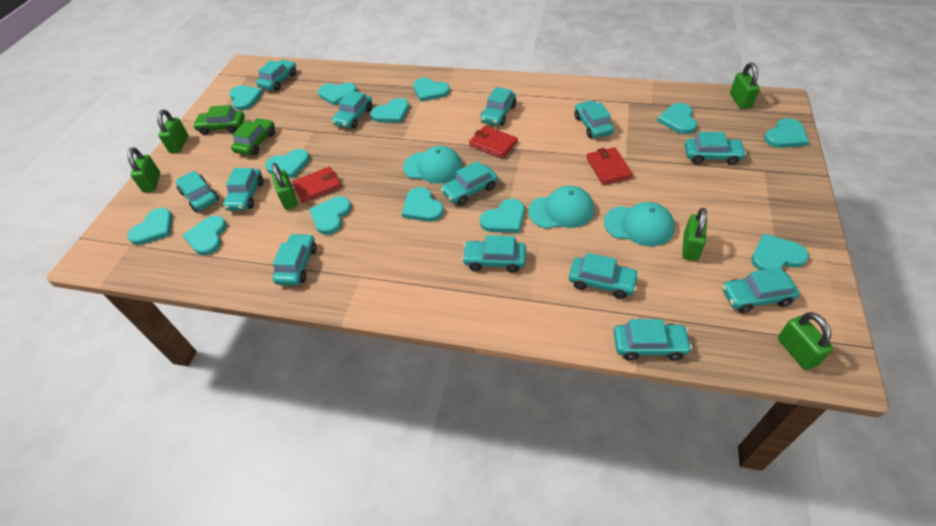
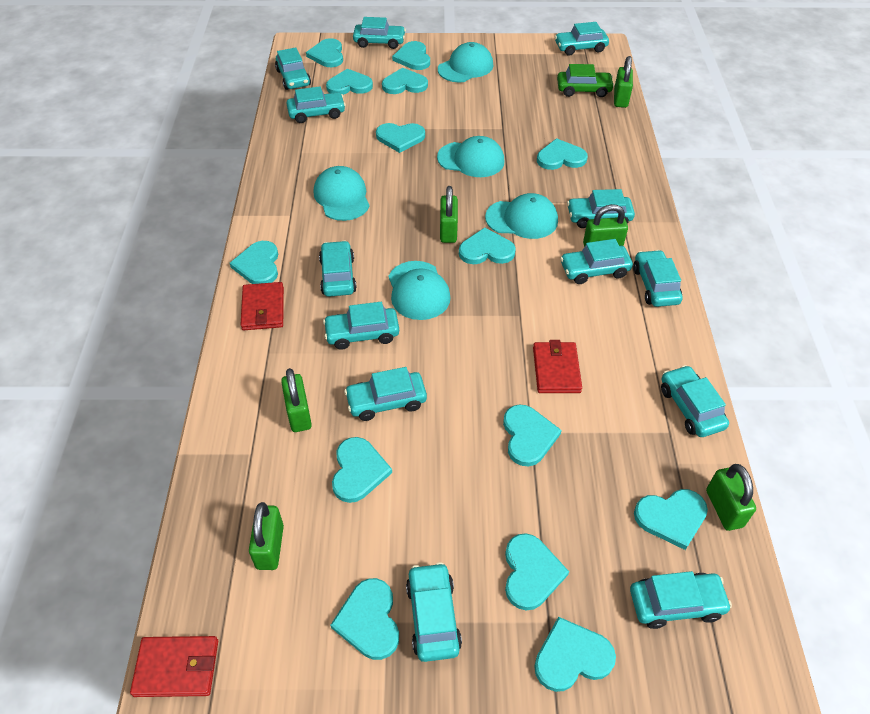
green car: [193,105,245,135] [231,118,275,156] = 2 -> [557,64,614,97] = 1
turquoise cap: [403,146,463,183] [528,186,594,229] [604,202,675,246] = 3 -> [314,166,370,221] [388,261,451,320] [437,136,504,177] [438,42,493,82] [485,193,558,239] = 5
turquoise heart: [127,208,172,245] [182,216,227,255] [229,85,263,110] [265,149,310,178] [309,197,351,235] [318,83,357,106] [370,98,409,123] [402,187,444,222] [413,78,450,102] [480,199,525,233] [657,103,697,134] [751,234,809,271] [764,118,809,148] = 13 -> [230,241,278,284] [306,38,343,67] [326,69,373,95] [330,578,399,660] [332,437,392,503] [376,123,425,153] [382,68,428,94] [392,41,430,70] [459,227,516,264] [503,404,562,466] [505,533,569,611] [534,617,616,692] [537,138,588,170] [634,489,708,550] = 14

